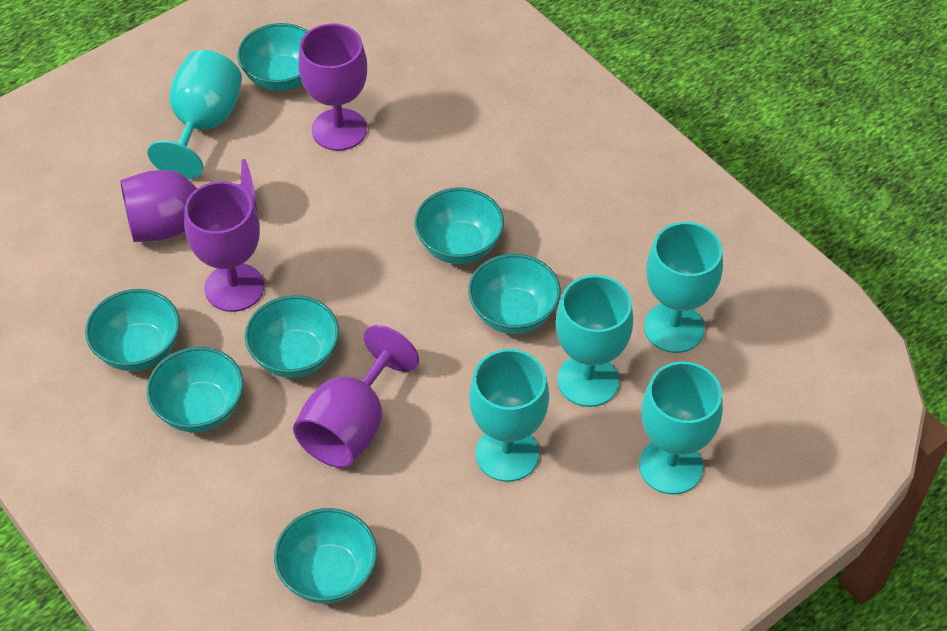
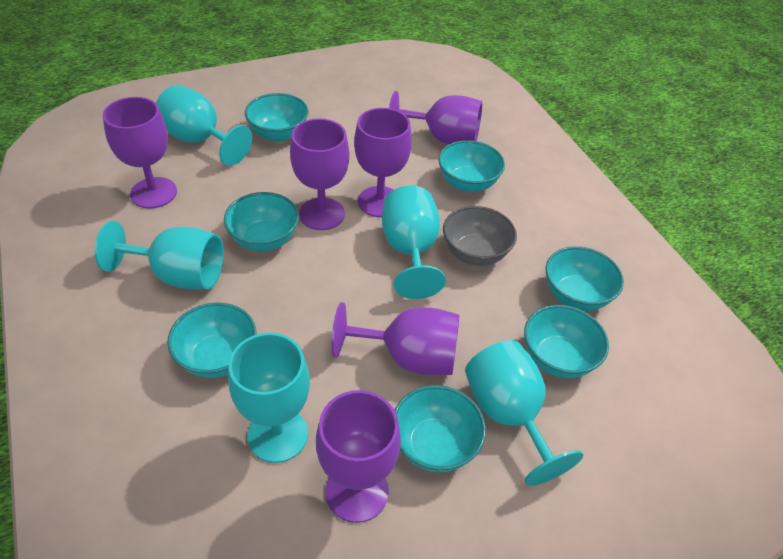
grey bowl: none = 0 -> [443,206,517,266] = 1
purple goblet: [120,159,257,242] [184,181,264,312] [293,325,419,468] [298,23,367,151] = 4 -> [103,97,177,209] [290,118,349,230] [316,390,401,523] [331,302,459,375] [354,108,412,217] [389,91,482,144] = 6

